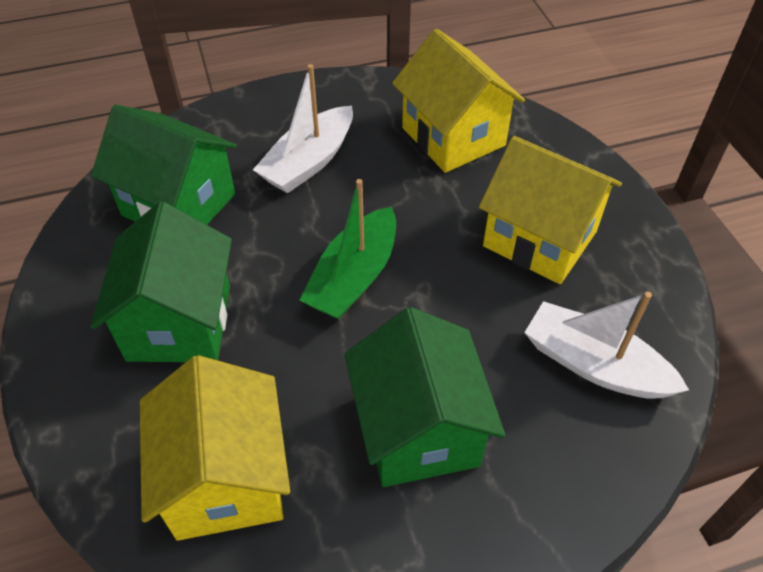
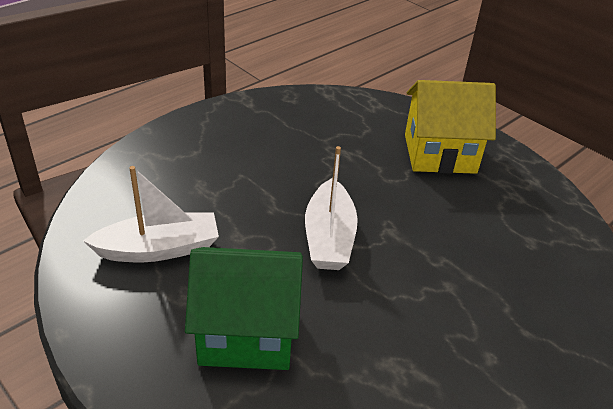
green boat: [299,179,396,320] = 1 -> none = 0
green house: [91,105,237,225] [91,202,232,362] [344,307,505,487] = 3 -> [185,247,303,370] = 1
yellow house: [140,355,290,541] [392,29,525,173] [479,136,622,284] = 3 -> [405,80,496,174] = 1

